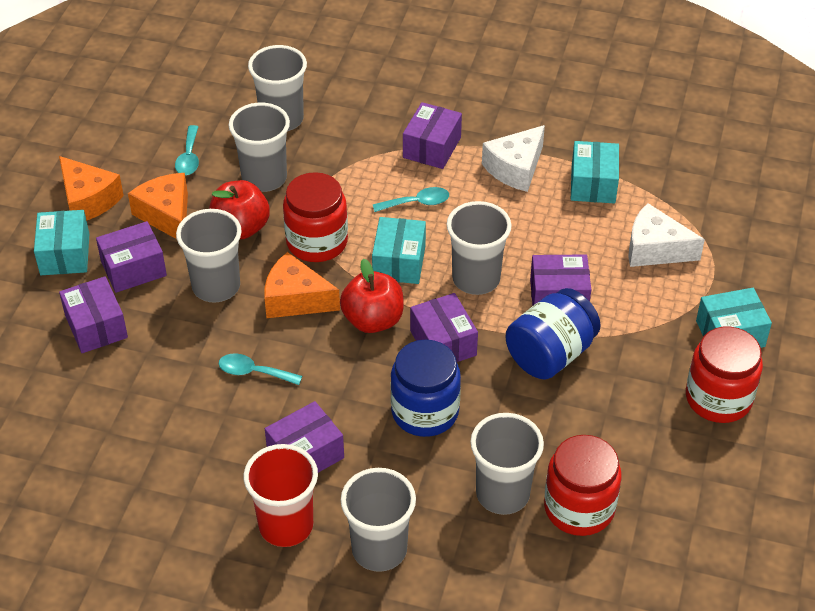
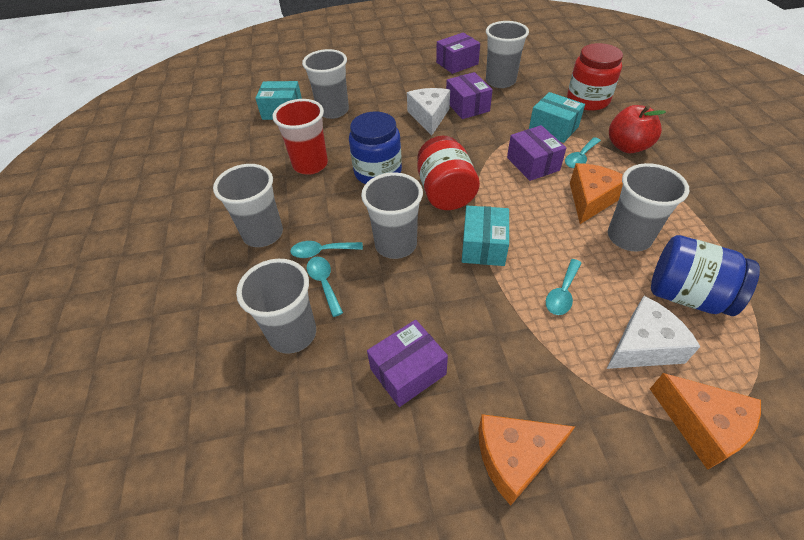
purple box: [59,276,128,353] [96,221,167,293] [265,401,344,473] [403,102,462,169] [410,293,478,362] [530,254,591,306] = 6 -> [367,320,448,407] [436,32,480,74] [446,72,493,119] [507,125,566,181] = 4
red apple: [209,180,270,239] [340,258,404,333] = 2 -> [609,105,666,153] = 1
red jar: [283,172,348,262] [544,435,621,536] [686,327,763,423] = 3 -> [417,136,480,210] [567,43,623,111] = 2
turquoise box: [34,210,89,275] [372,217,426,284] [571,141,619,203] [696,288,772,348] = 4 -> [255,81,302,120] [462,206,509,266] [529,92,585,143] = 3
turquoise spoon: [175,125,199,175] [219,353,302,385] [372,187,449,212] = 3 -> [290,241,363,258] [307,257,343,317] [546,259,581,315] [565,137,601,168] = 4

